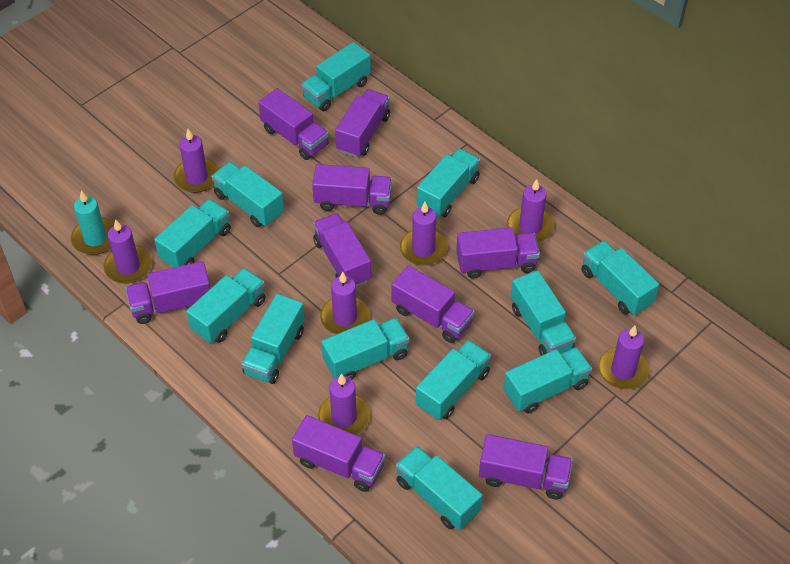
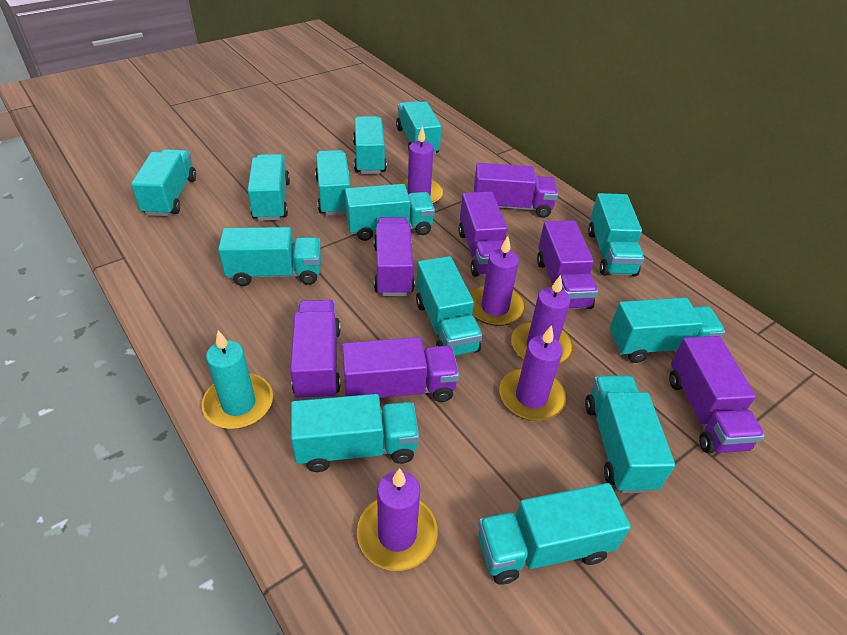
purple candle: [104,219,152,284] [173,129,219,193] [318,374,370,435] [320,272,370,334] [400,202,447,266] [507,179,554,243] [598,326,650,390] = 7 -> [357,468,438,571] [399,126,443,204] [470,236,525,326] [499,325,566,421] [511,275,573,365] = 5
purple truck: [126,261,211,324] [258,88,329,160] [292,415,385,492] [312,164,392,215] [313,213,371,287] [335,89,390,158] [391,266,474,343] [456,227,540,279] [479,434,573,500] = 9 -> [290,300,341,400] [342,337,459,402] [374,217,415,296] [458,192,507,277] [474,163,558,218] [537,220,598,309] [669,336,765,453] = 7
turquoise truck: [154,199,231,268] [186,268,266,343] [211,162,284,227] [241,294,305,384] [301,42,371,111] [321,318,410,380] [396,446,483,530] [416,340,491,420] [417,149,480,218] [503,347,592,414] [511,270,576,356] [581,240,660,316] = 12 -> [131,149,196,216] [218,227,321,286] [247,154,290,221] [291,394,419,472] [315,150,351,216] [345,184,435,241] [353,116,387,174] [396,101,442,155] [416,256,482,356] [478,483,631,585] [585,376,675,493] [588,193,644,277] [610,297,725,363] = 13

